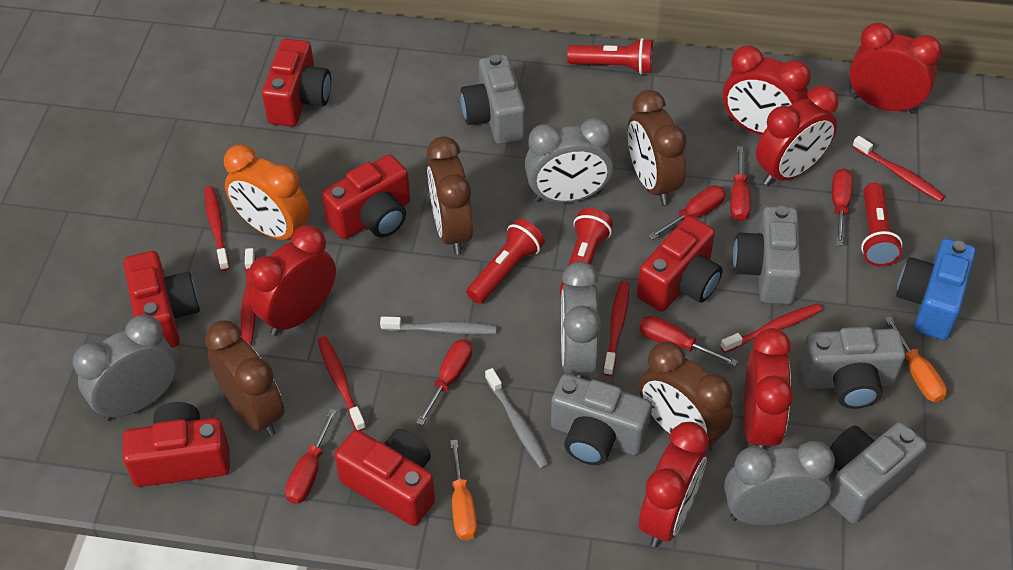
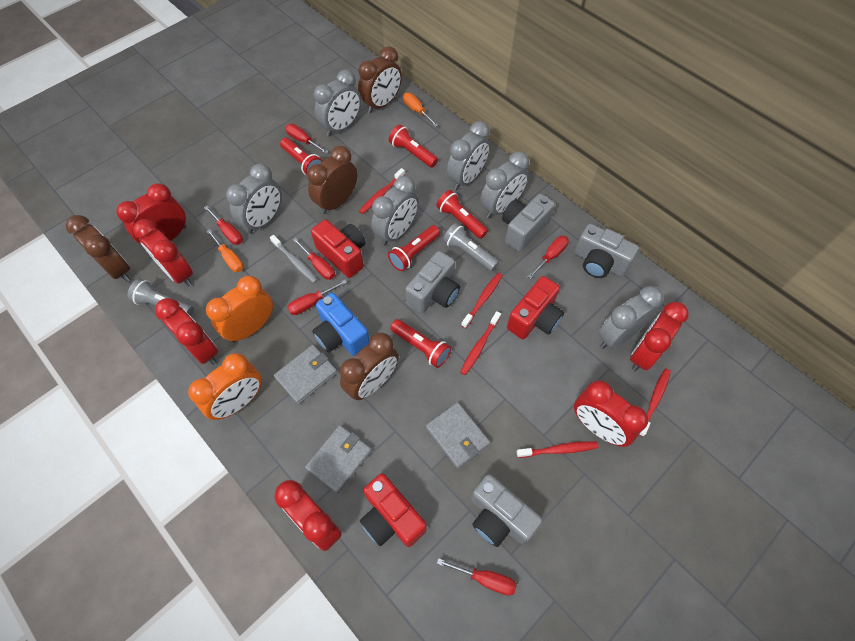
grey camera: [460,55,526,144] [551,374,652,465] [733,206,801,304] [800,327,905,409] [828,422,927,524] = 5 -> [406,251,460,314] [471,474,543,547] [502,194,555,252] [574,224,639,278] = 4
grey clock: [73,315,178,421] [525,117,614,203] [561,261,601,378] [724,441,835,526] = 4 -> [226,164,282,234] [314,70,361,136] [371,176,419,246] [447,121,490,190] [480,152,529,218] [598,286,663,349] = 6
grey flashlight: none = 0 -> [127,279,194,316] [443,223,499,271] = 2
grey toothbrush: [380,316,496,335] [485,368,549,469] = 2 -> [270,235,318,283] = 1
grey wallet: none = 0 -> [274,345,338,404] [305,425,372,494] [426,402,490,469] = 3
orange clock: [224,144,310,240] = 1 -> [188,353,262,420] [206,276,273,342] = 2
red camera: [123,251,200,348] [123,402,230,487] [262,39,331,127] [322,154,410,239] [334,429,435,526] [637,216,723,312] = 6 -> [311,219,366,278] [360,473,427,547] [507,276,564,339] = 3
red flashlight: [466,219,545,304] [560,208,613,294] [567,38,653,74] [861,183,903,266] = 4 -> [280,138,322,175] [388,225,440,271] [389,125,438,167] [390,319,451,368] [436,190,488,239] = 5
red toothbrush: [204,186,230,271] [241,248,256,345] [318,336,366,431] [603,280,629,376] [720,303,823,353] [852,136,945,202] = 6 -> [359,168,405,214] [460,311,501,375] [461,273,503,328] [517,441,598,458] [639,369,671,437] = 5

